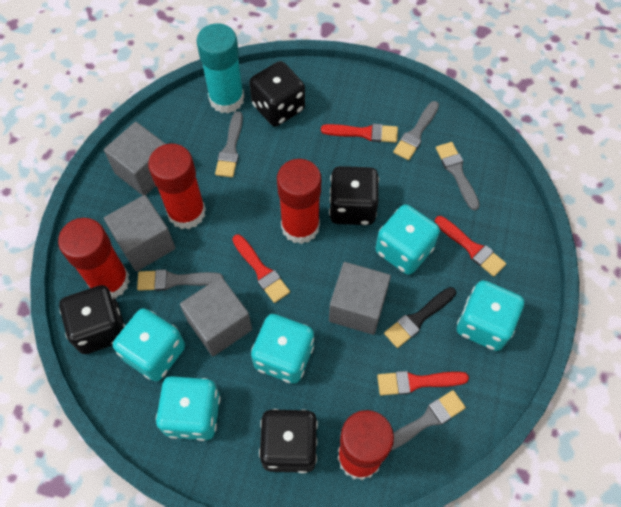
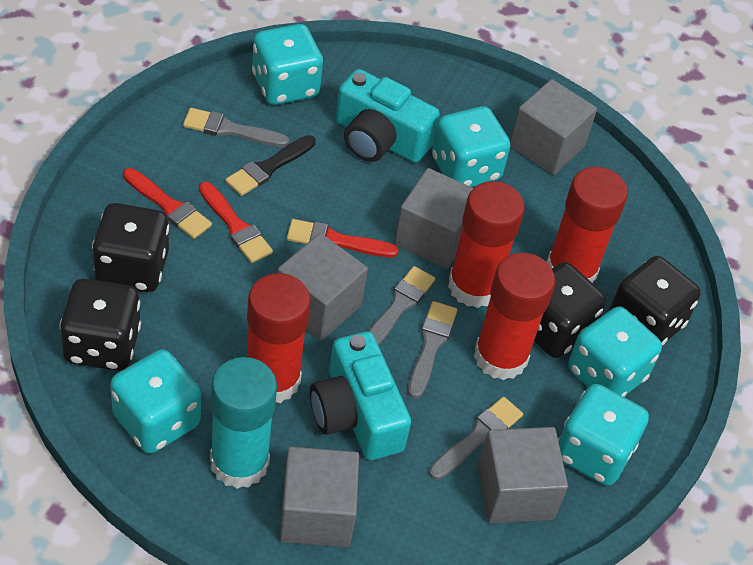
grey brush: [137,269,224,291] [215,111,243,177] [391,390,466,451] [393,101,439,160] [436,142,480,210] = 5 -> [183,108,289,147] [368,266,435,346] [408,301,457,399] [429,397,523,480] = 4
grey cube: [104,122,165,196] [104,195,175,271] [180,277,252,356] [329,262,391,335] = 4 -> [278,233,368,341] [279,446,359,547] [394,168,473,269] [477,427,568,524] [510,79,597,175] = 5
red brush: [232,234,290,303] [321,123,398,143] [377,371,469,396] [435,216,506,277] = 4 -> [123,168,212,239] [199,182,273,263] [287,219,399,258] = 3
turquoise camera: none = 0 -> [310,331,411,460] [336,69,440,163] = 2

